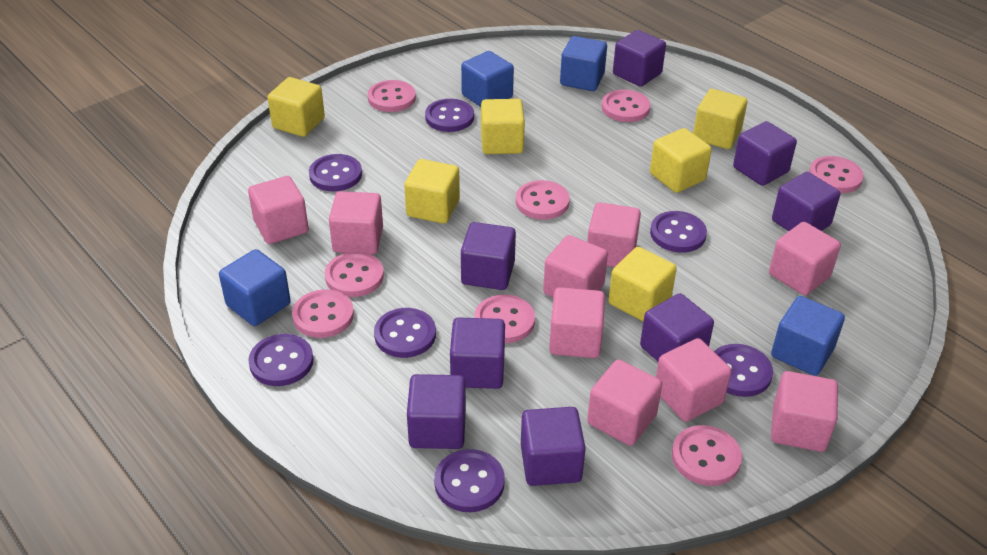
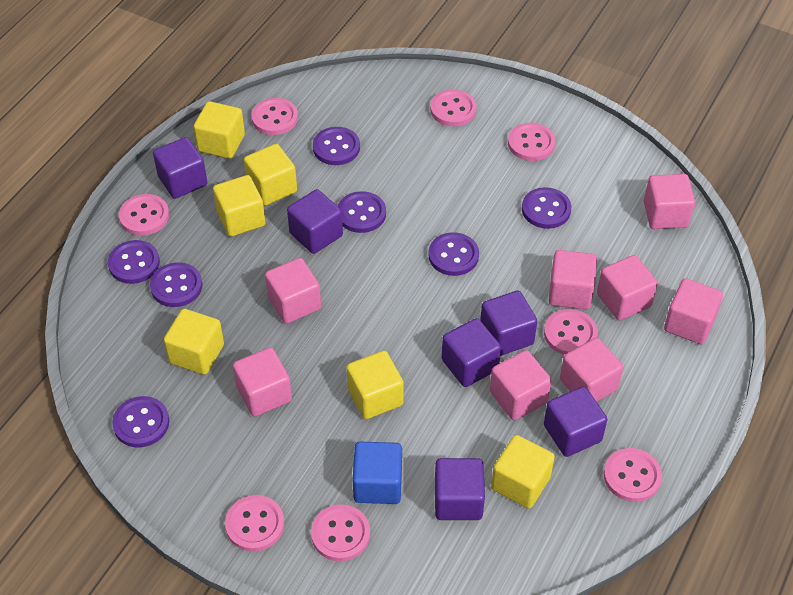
blue cube: [219,249,291,326] [461,51,514,107] [560,36,607,91] [771,296,845,376] = 4 -> [352,442,402,504] = 1
pink cube: [248,176,309,244] [329,191,383,254] [543,235,608,297] [549,287,605,358] [587,202,641,267] [587,359,662,446] [656,338,731,422] [769,222,841,295] [771,371,838,452] = 9 -> [233,347,292,417] [265,258,321,324] [490,350,552,420] [549,250,597,309] [560,338,623,402] [597,255,658,321] [644,174,695,229] [664,278,723,345] = 8
purple cube: [407,374,466,449] [450,317,505,389] [461,222,516,290] [521,407,586,486] [613,30,666,87] [640,293,714,361] [733,121,797,186] [772,172,840,231] = 8 -> [153,137,207,199] [287,189,343,254] [435,458,485,520] [442,318,501,387] [480,291,537,356] [544,386,607,457] = 6

